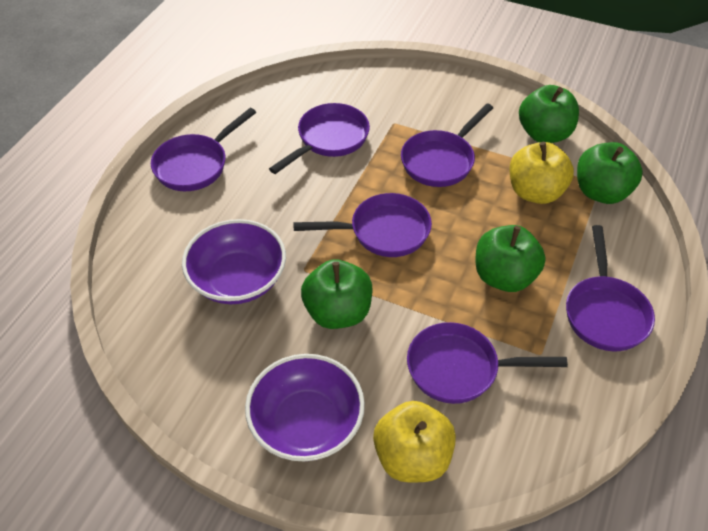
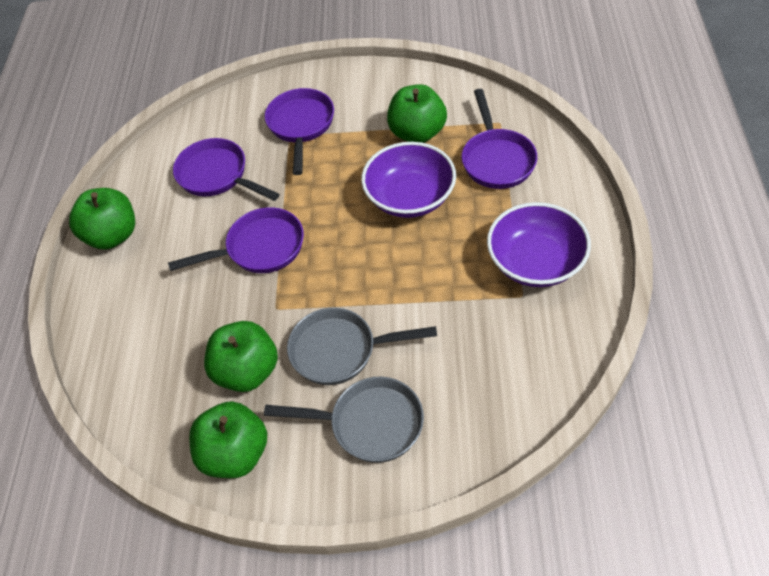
grey pan: none = 0 -> [264,377,424,463] [287,308,437,385] = 2
purple pan: [151,108,256,191] [269,103,370,174] [293,193,432,257] [401,103,493,187] [407,322,568,404] [566,225,655,351] = 6 -> [168,207,304,273] [173,138,280,201] [265,88,334,175] [462,89,537,189] = 4
yellow apple: [373,401,456,482] [509,142,574,204] = 2 -> none = 0

